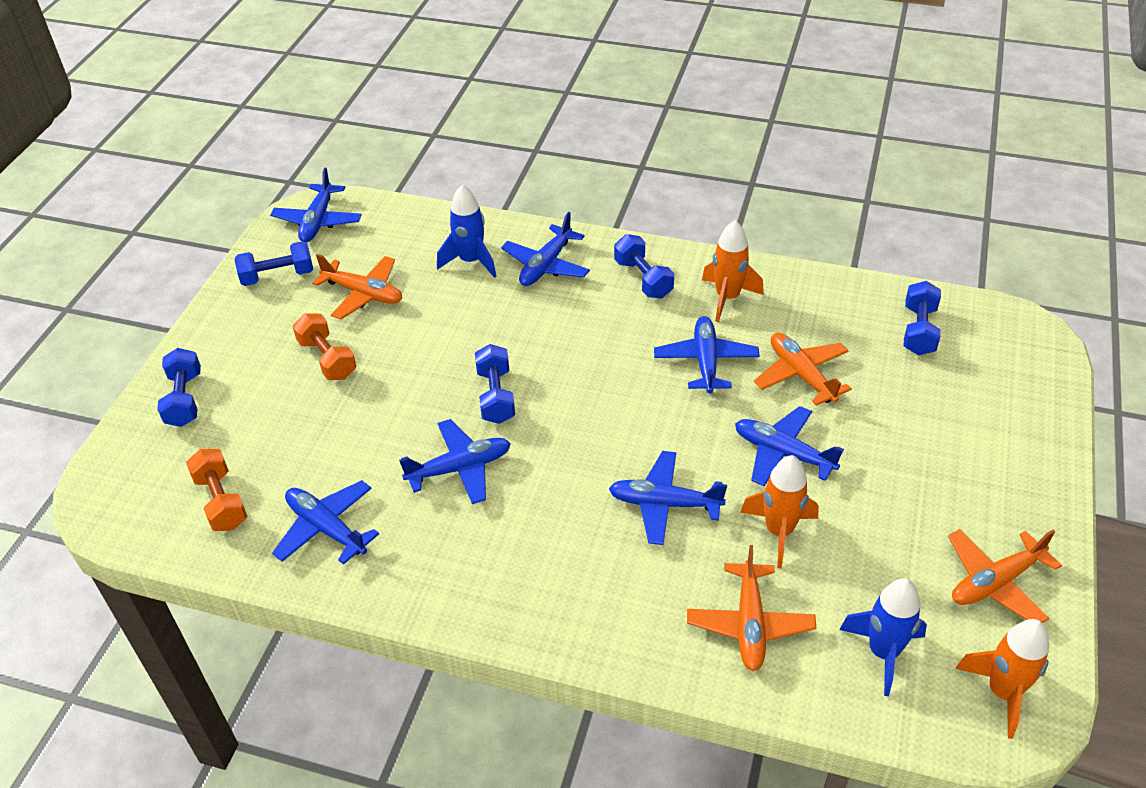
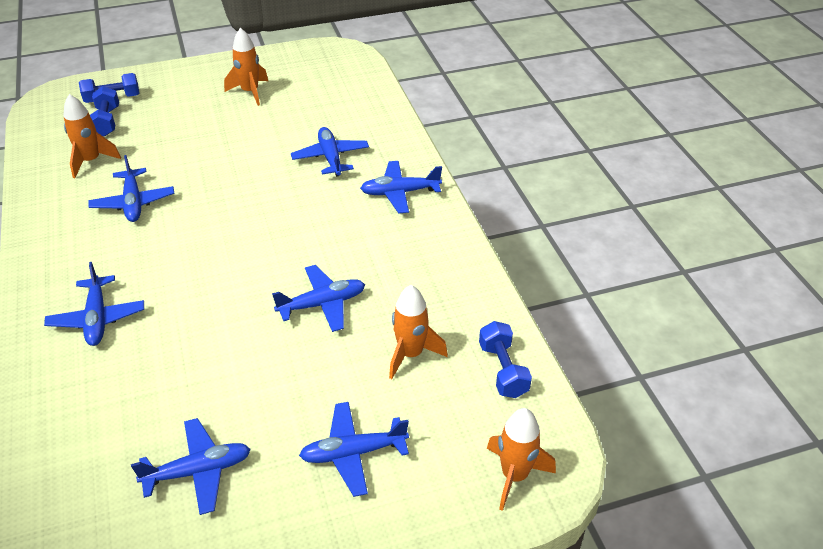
blue dumbbell: [157,348,201,427] [234,241,313,286] [475,344,515,424] [614,234,674,298] [904,281,941,355] = 5 -> [79,73,140,103] [90,86,119,137] [479,321,532,398] = 3
blue rocket: [437,185,496,278] [839,578,927,696] = 2 -> none = 0
orange dumbbell: [186,449,247,531] [293,313,356,380] = 2 -> none = 0
orange plane: [312,254,402,319] [687,545,816,671] [754,333,852,406] [948,529,1062,623] = 4 -> none = 0
orange rocket: [702,220,764,322] [740,455,819,568] [955,619,1049,739] = 3 -> [64,94,121,178] [224,28,268,106] [389,285,448,379] [487,408,556,511] = 4

